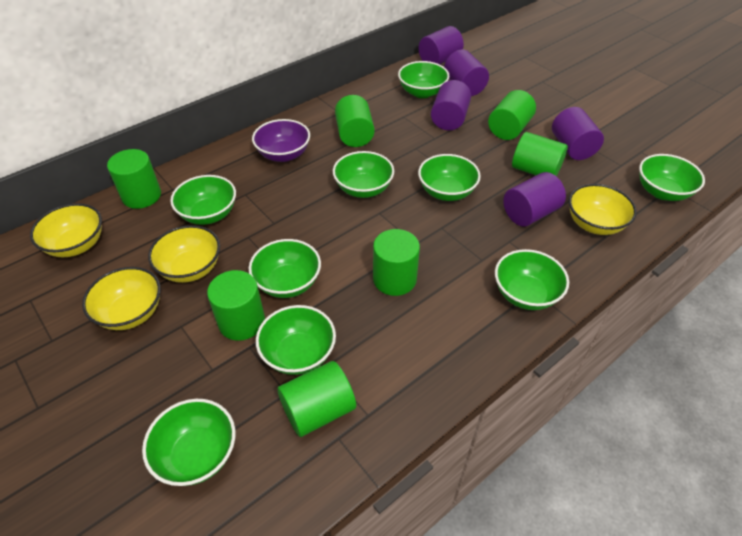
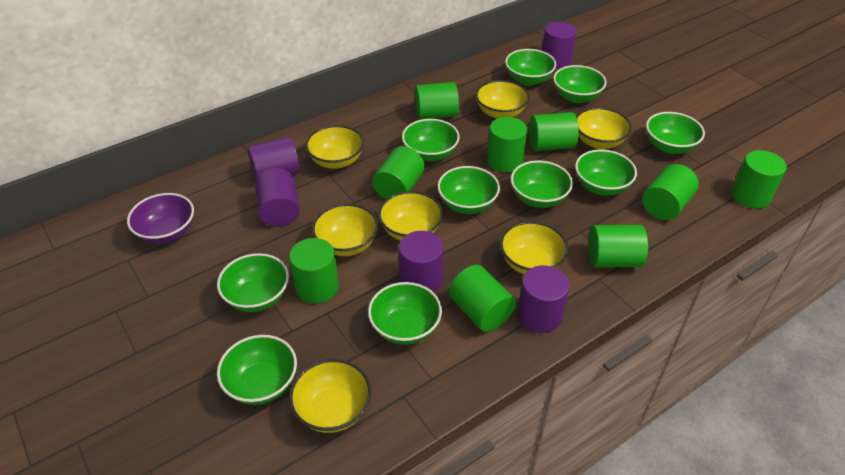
green bowl: [142,399,235,486] [170,175,236,225] [249,239,321,298] [256,305,336,375] [333,151,394,198] [398,61,449,98] [418,154,481,201] [495,249,569,310] [639,154,705,201] = 9 -> [217,253,289,312] [217,335,297,405] [368,282,442,345] [402,119,460,161] [438,166,500,214] [505,49,556,86] [511,161,573,208] [553,65,607,103] [575,149,637,196] [646,112,705,154] = 10
green cylinder: [107,149,161,209] [207,270,265,341] [277,361,356,437] [335,95,375,147] [373,229,420,296] [488,90,536,140] [512,132,568,176] = 7 -> [289,238,339,303] [372,146,425,199] [415,82,459,120] [449,265,516,332] [487,117,527,172] [529,112,579,151] [588,225,648,268] [642,164,699,220] [731,150,787,209] = 9
yellow bowl: [30,203,102,257] [82,267,161,330] [148,225,220,283] [569,184,637,235] = 4 -> [289,359,371,433] [305,125,364,169] [312,204,378,256] [378,191,443,241] [476,80,530,119] [500,222,568,274] [576,107,632,149] = 7

